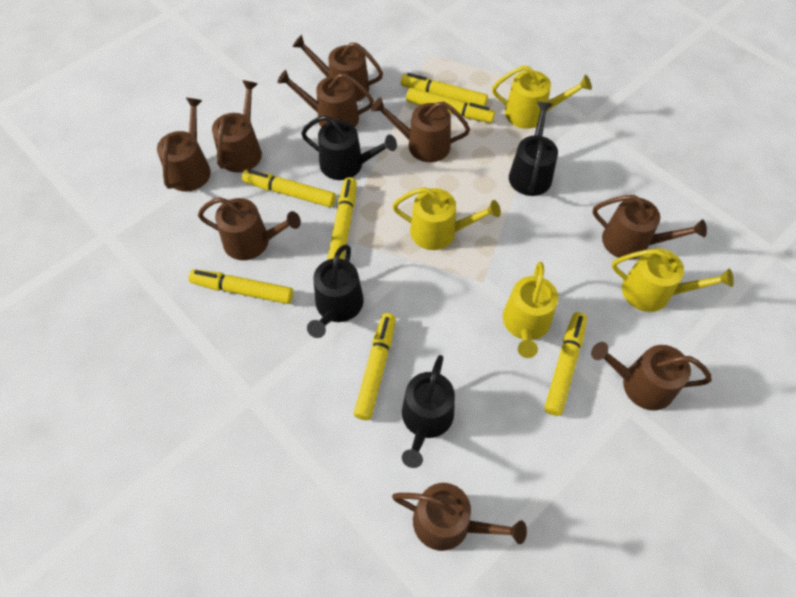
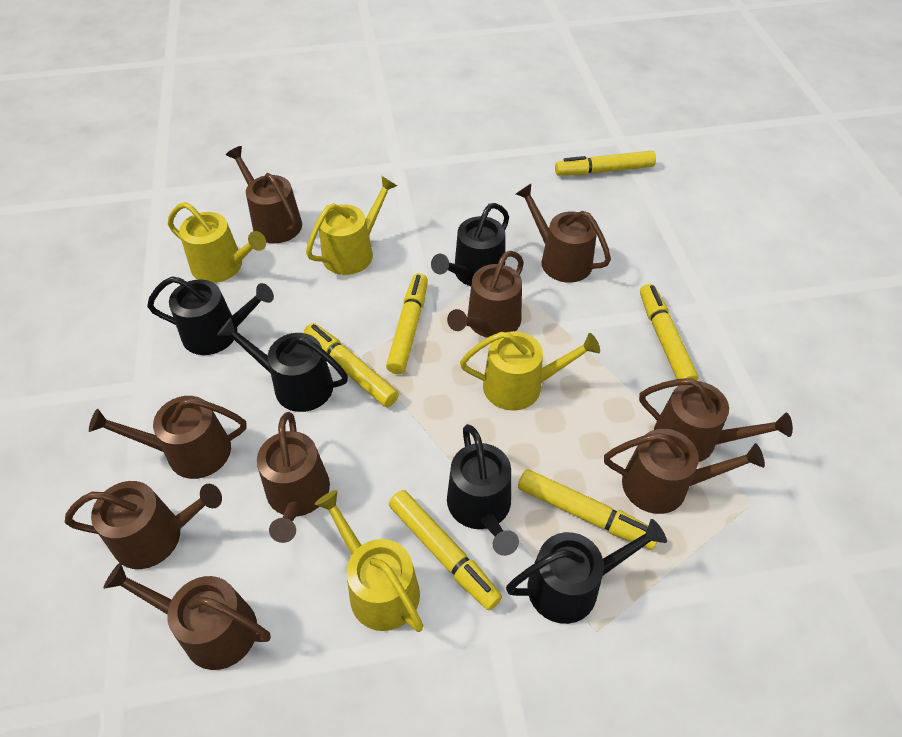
black watering can: [301,115,397,180] [307,244,364,338] [402,355,455,468] [509,102,558,196] = 4 -> [147,276,274,355] [217,318,348,412] [431,203,509,286] [447,424,519,556] [506,519,667,624] = 5
yellow marker: [188,269,293,304] [242,169,336,208] [327,177,357,260] [354,313,396,420] [401,73,488,107] [406,88,495,123] [544,312,587,416] = 7 -> [304,323,399,407] [386,273,428,374] [389,490,502,611] [518,469,657,550] [555,151,656,176] [640,284,698,381] = 6

